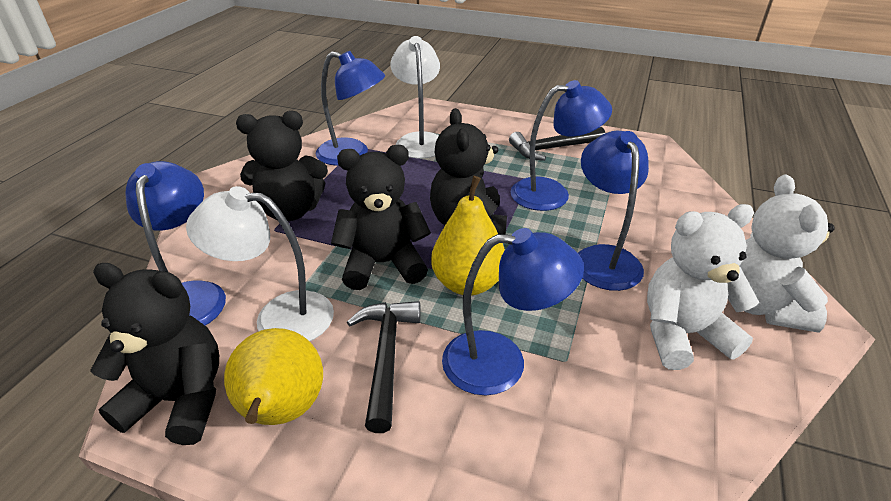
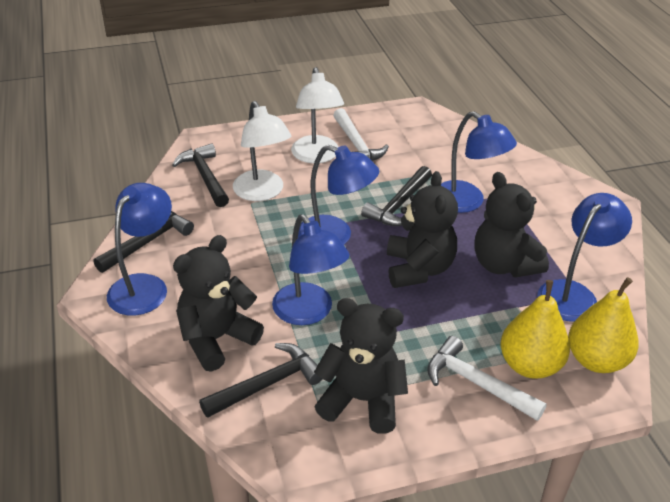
black hammer: [347,301,421,433] [509,127,605,161] = 2 -> [93,211,194,273] [172,143,229,207] [199,343,323,418] [361,166,432,226] = 4
white hammer: none = 0 -> [333,108,389,161] [427,336,547,421] = 2
white teddy bear: [647,204,759,370] [740,175,835,333] = 2 -> none = 0

